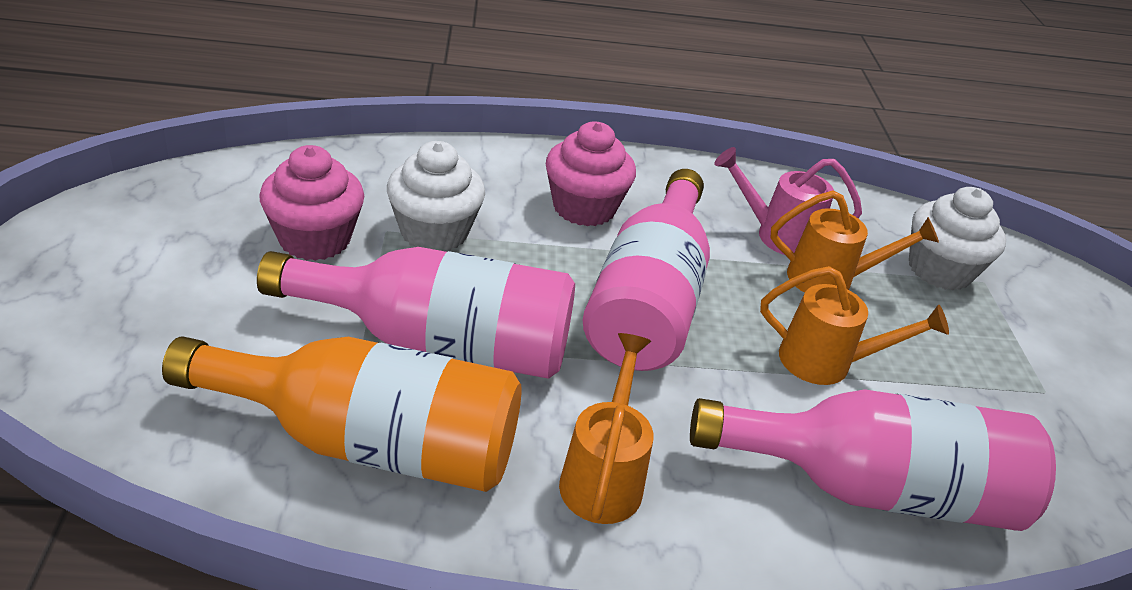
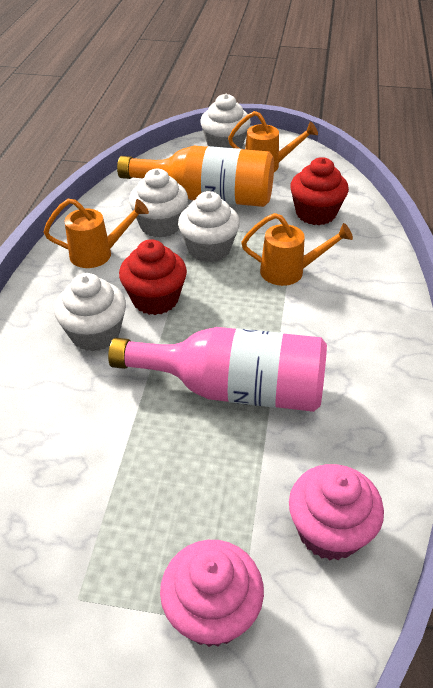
pink bottle: [257,247,575,379] [583,169,710,371] [690,389,1056,531] = 3 -> [108,327,327,412] = 1
pink watering can: [714,147,862,255] = 1 -> none = 0
red cupcake: none = 0 -> [119,239,187,315] [290,157,349,225] = 2
white cupcake: [387,141,485,251] [909,187,1006,290] = 2 -> [54,273,126,351] [129,169,188,238] [178,191,240,262] [200,94,251,149] = 4

